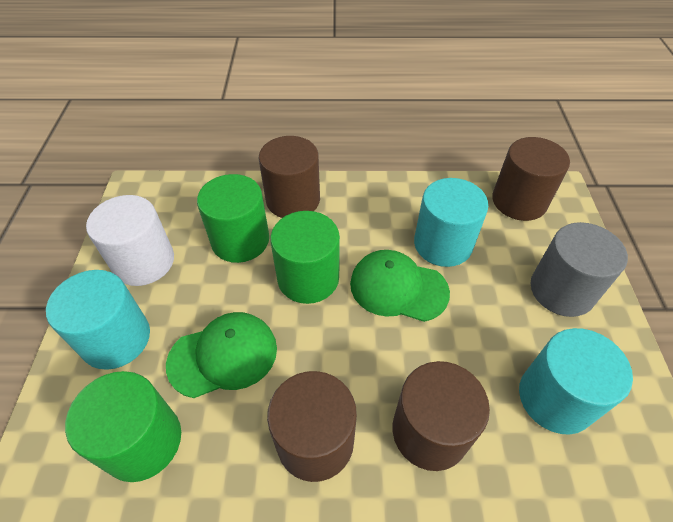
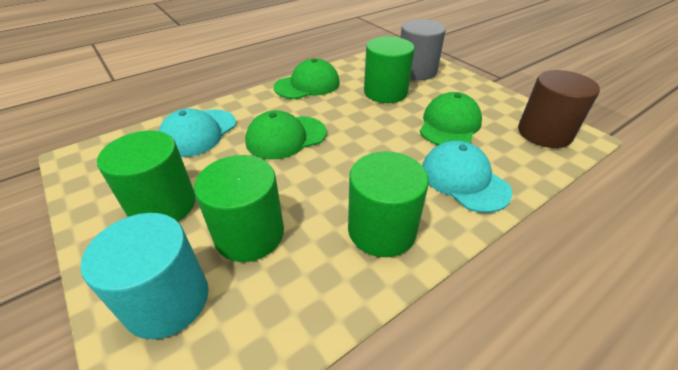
brown cylinder: [259,136,320,218] [267,371,357,482] [393,361,490,471] [492,137,570,221] = 4 -> [518,70,600,148] = 1
green cap: [166,312,277,398] [350,250,450,322] = 2 -> [245,110,327,160] [274,58,340,99] [420,92,482,145] = 3
green cylinder: [65,371,181,482] [197,174,269,263] [270,211,340,304] = 3 -> [97,131,196,222] [194,155,284,262] [348,151,429,257] [364,37,414,103] = 4
turquoise cap: none = 0 -> [158,108,236,157] [422,141,512,213] = 2
turquoise cylinder: [46,270,150,370] [414,178,488,267] [519,328,633,435] = 3 -> [80,213,209,339] = 1
white cylinder: [86,195,174,286] = 1 -> none = 0

